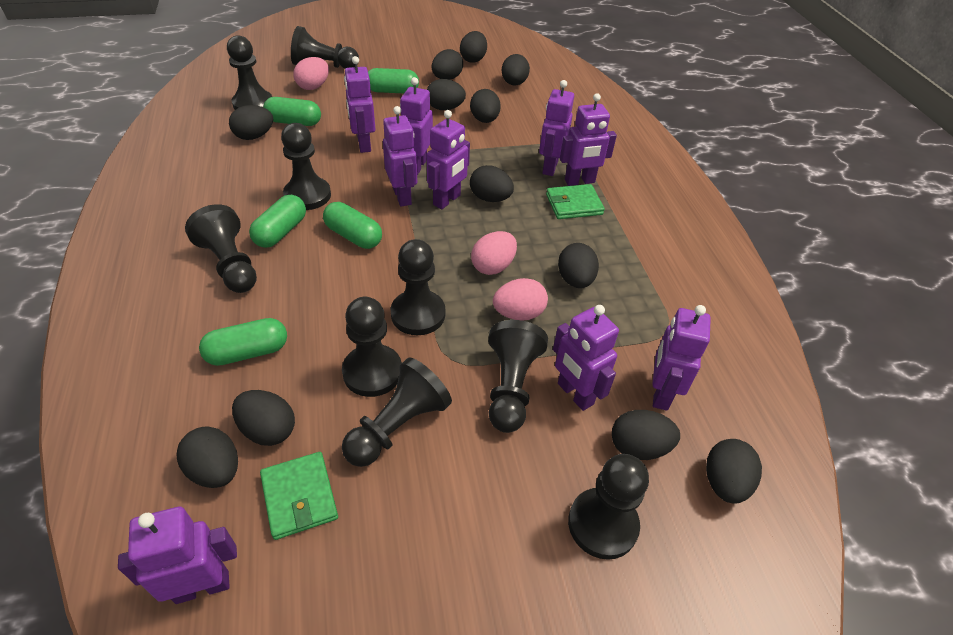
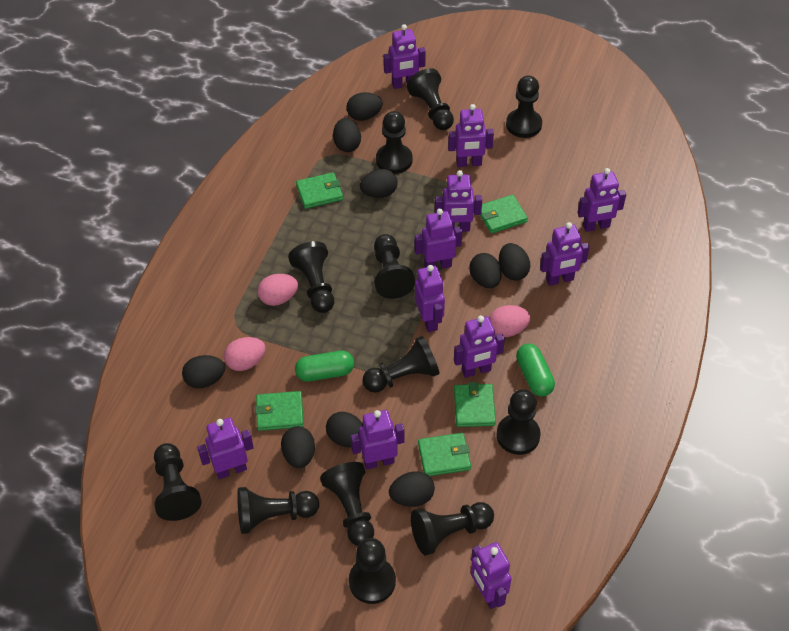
black egg: [177,426,238,488] [229,105,273,140] [232,390,295,446] [427,79,466,110] [432,49,463,80] [460,31,487,63] [470,89,501,123] [470,165,514,202] [502,54,530,85] [558,243,599,288] [612,410,680,460] [706,439,762,504] = 12 -> [182,355,225,388] [281,426,315,468] [326,412,363,448] [333,118,361,152] [346,92,383,121] [360,169,398,198] [389,471,435,507] [469,253,502,288] [499,243,531,281] = 9
black pawn: [185,204,257,293] [227,35,272,110] [281,123,331,210] [291,26,359,69] [342,297,402,397] [342,358,452,467] [391,239,445,335] [488,320,548,433] [568,454,649,560] = 9 -> [154,443,202,521] [237,487,319,534] [288,241,334,313] [320,462,374,546] [349,538,396,604] [362,336,440,393] [374,234,415,299] [376,111,413,174] [407,68,454,130] [411,502,494,555] [497,389,540,455] [506,76,542,138] = 12
green capsule: [199,318,287,366] [249,195,306,248] [263,97,321,126] [323,202,382,249] [368,68,419,93] = 5 -> [295,351,354,382] [516,344,555,396] = 2
green wallet: [260,452,338,540] [546,184,605,219] = 2 -> [255,391,304,431] [296,172,343,209] [418,433,471,476] [454,382,496,427] [480,195,528,234] = 5
purple robot: [118,507,237,604] [344,56,375,153] [383,106,417,207] [400,77,433,175] [427,110,470,209] [539,80,574,176] [553,305,619,411] [560,93,617,186] [653,305,711,411] = 9 -> [197,418,254,479] [351,410,404,470] [383,24,426,89] [415,209,462,269] [415,265,445,332] [435,170,482,232] [448,104,494,167] [454,316,505,378] [471,542,512,609] [540,222,589,286] [578,168,626,232] = 11

